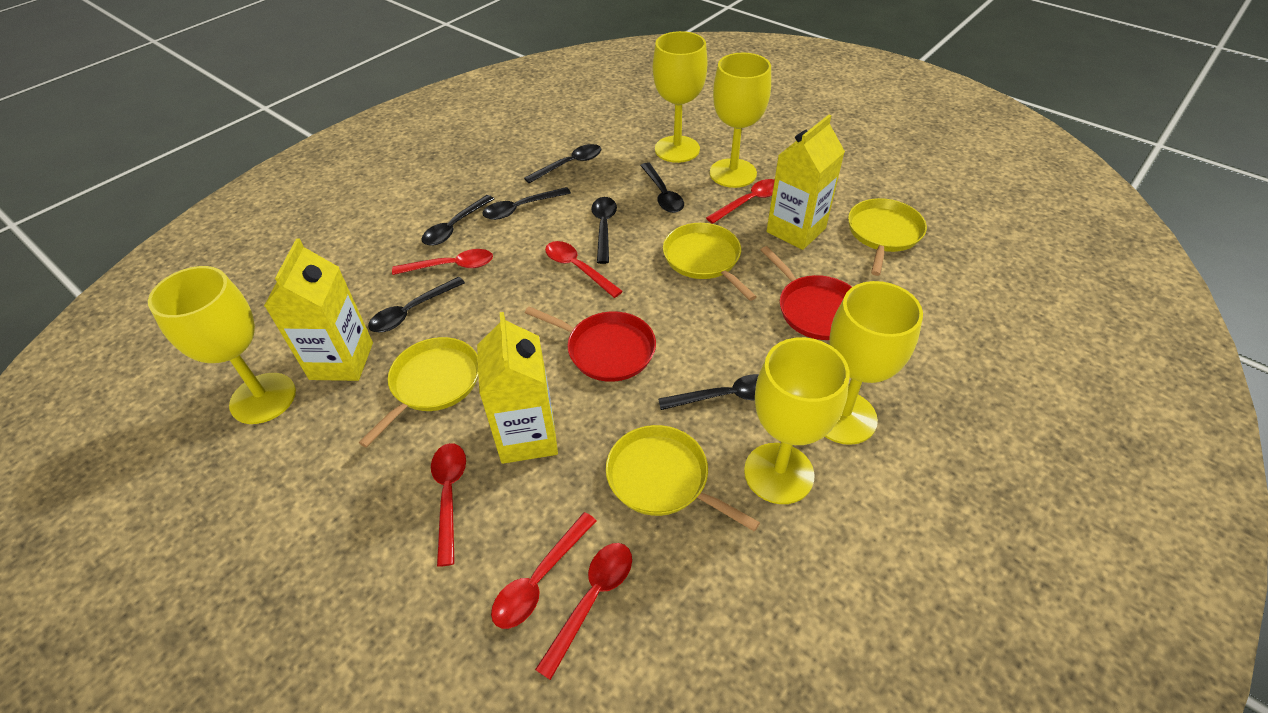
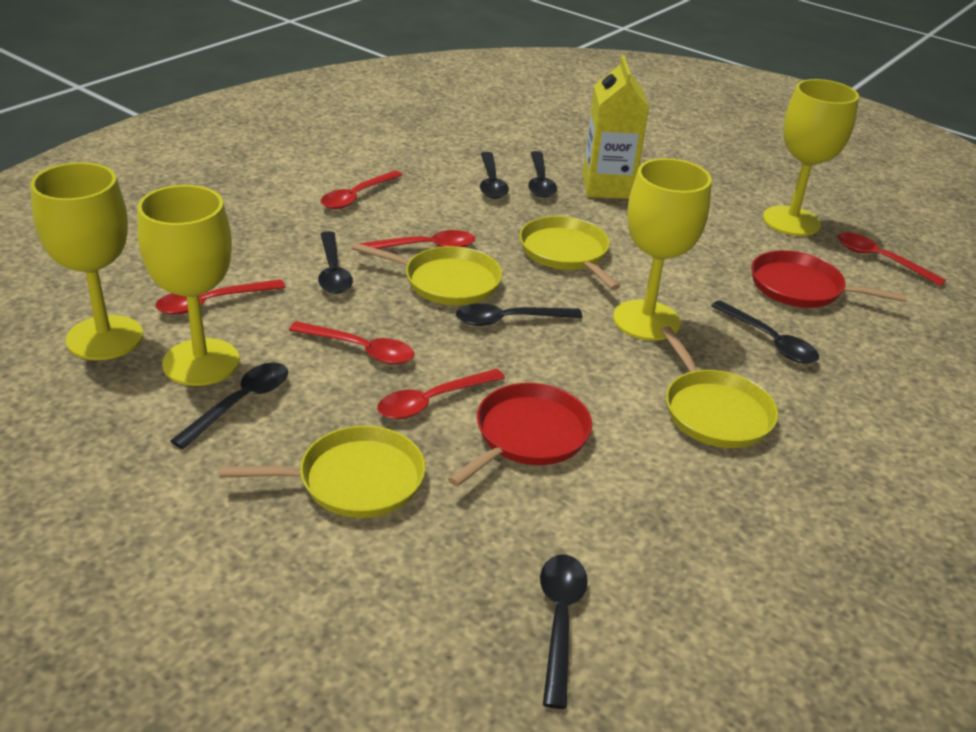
yellow carton: [264,239,373,381] [477,312,558,464] [767,115,845,250] = 3 -> [582,56,649,199] = 1
yellow goblet: [148,266,296,424] [653,31,708,163] [710,52,771,188] [744,337,850,504] [825,281,923,445] = 5 -> [30,162,143,360] [137,185,240,386] [613,158,712,341] [763,79,859,236] = 4

